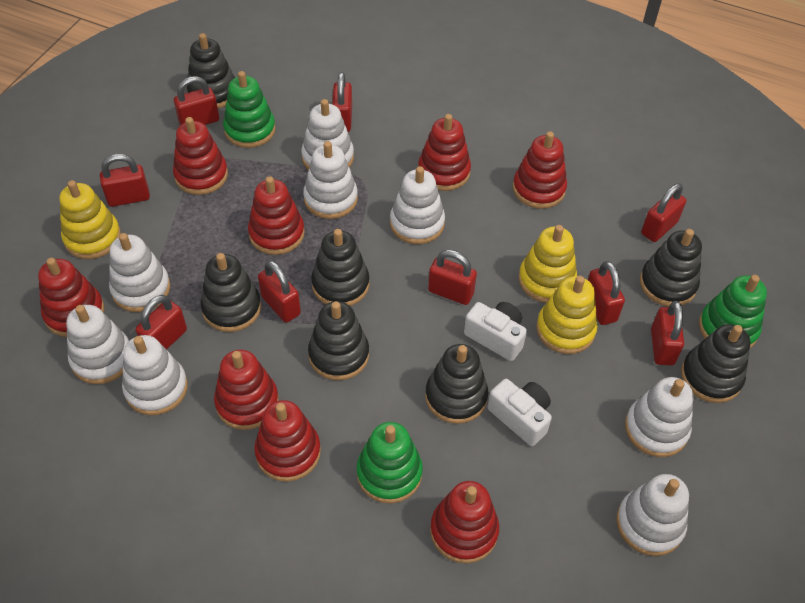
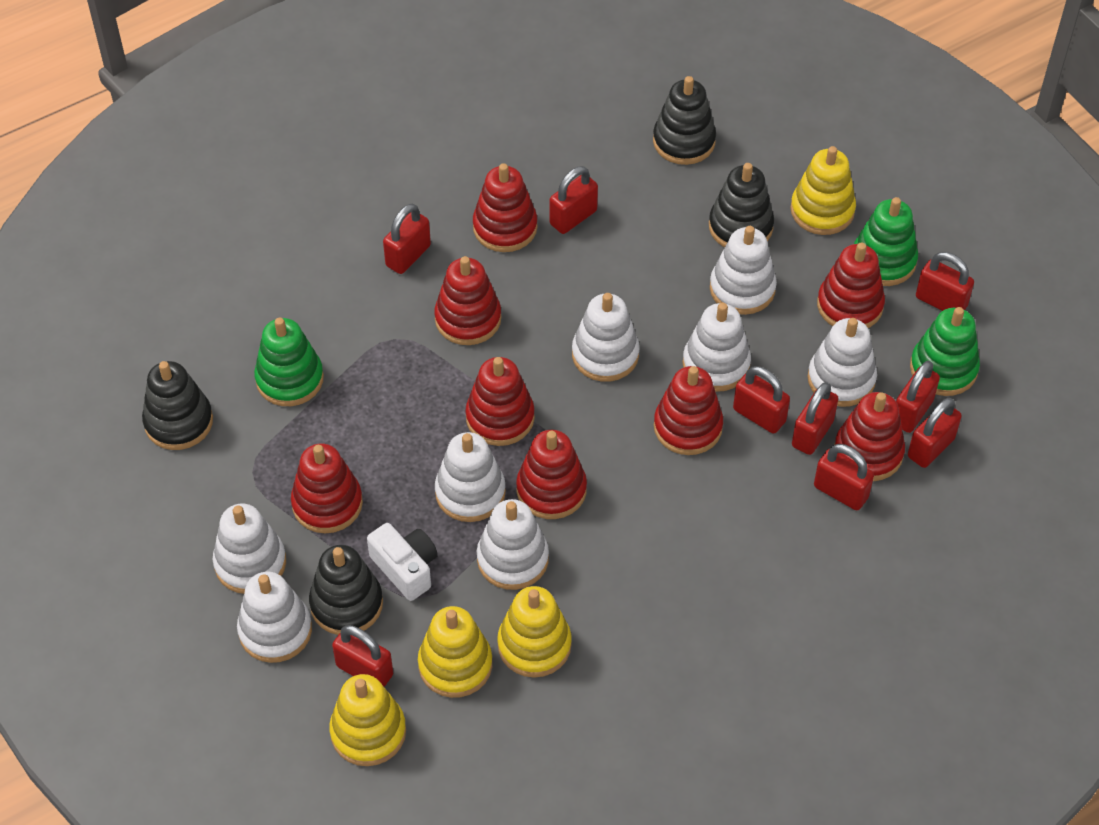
black stacking toy: [187,33,235,109] [200,253,261,332] [308,301,369,380] [311,229,369,306] [425,344,488,424] [640,229,702,307] [681,324,750,403] = 7 -> [142,361,213,450] [309,545,383,635] [653,76,716,165] [709,163,774,247] = 4
white camera: [464,302,527,361] [488,379,552,446] = 2 -> [367,523,438,601] = 1
yellow stacking toy: [60,180,121,259] [518,225,577,303] [536,276,598,354] = 3 -> [329,674,406,766] [418,606,492,698] [498,586,572,678] [790,146,856,235] = 4

